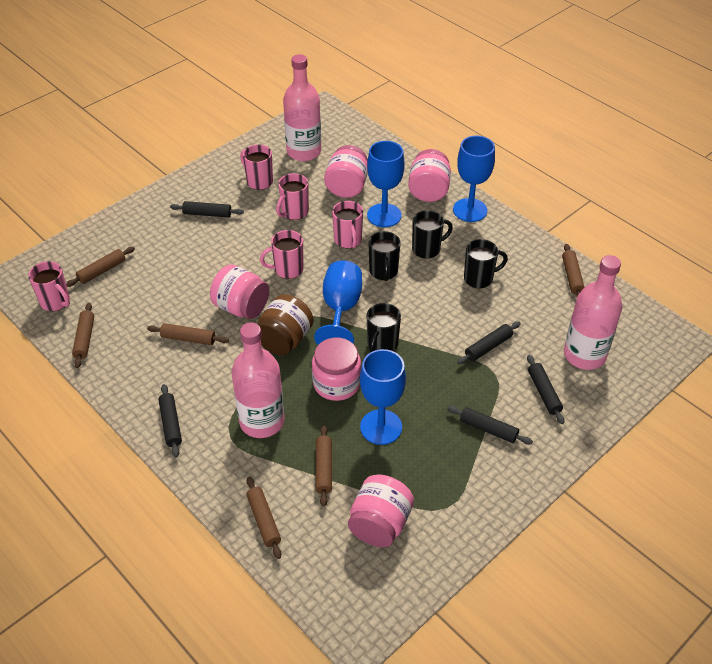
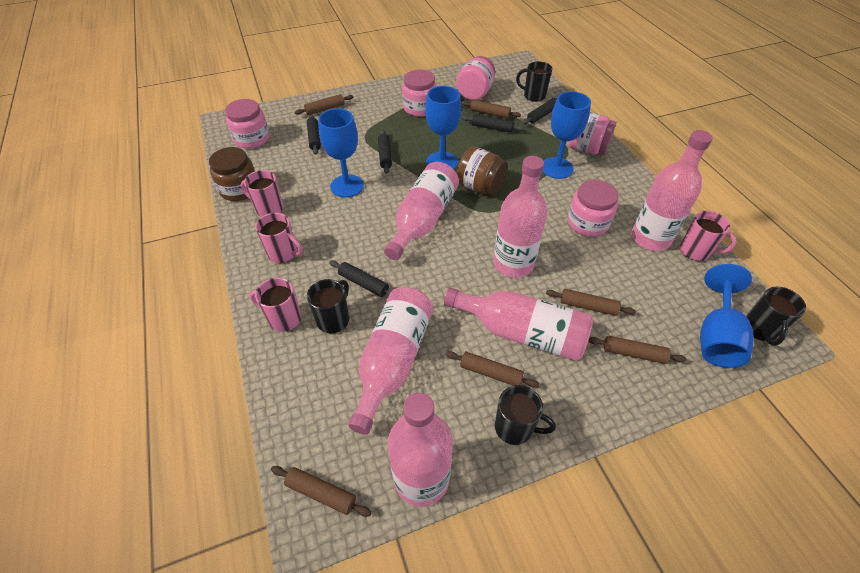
brown jar: [258,294,314,355] = 1 -> [209,147,255,201] [457,146,508,195] = 2
pink bottle: [231,322,284,438] [283,54,321,161] [564,255,622,370] = 3 -> [348,287,433,434] [384,162,459,260] [388,393,453,507] [444,288,593,361] [493,156,547,278] [632,130,713,251] = 6
pink mug: [28,261,70,311] [240,144,273,190] [260,230,304,279] [276,173,309,220] [332,201,363,248] = 5 -> [241,170,283,217] [249,278,301,332] [255,213,302,263] [680,211,737,261] = 4

